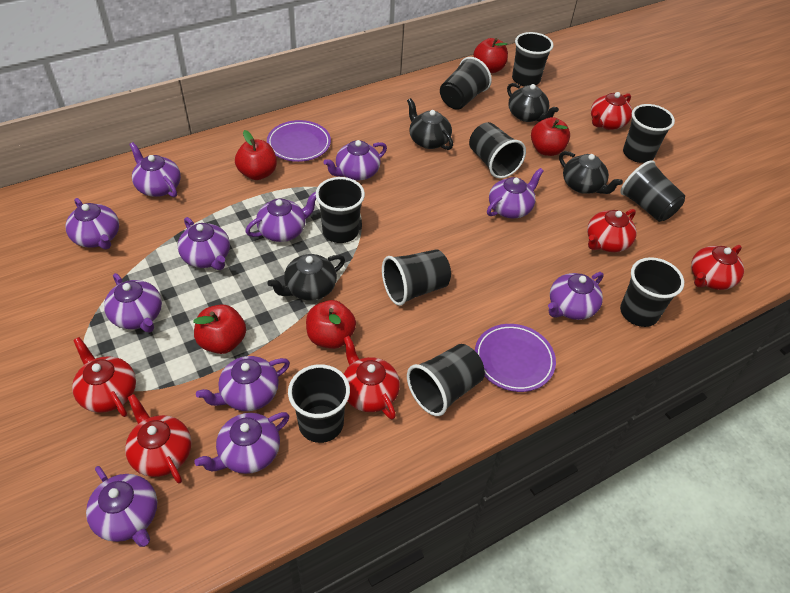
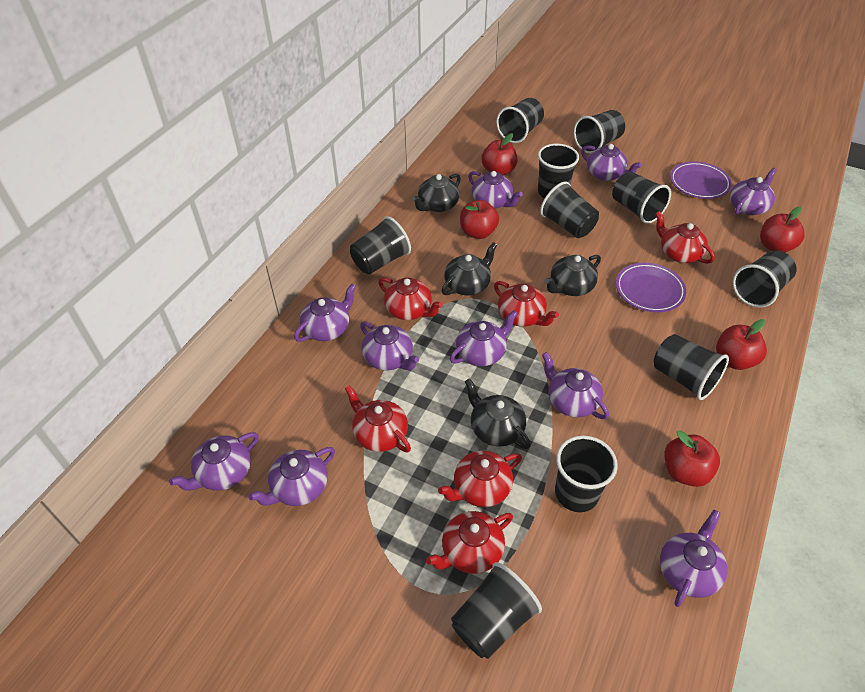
purple teapot: [65,198,119,249] [86,466,157,547] [104,273,162,333] [129,142,181,197] [178,217,230,270] [194,412,289,474] [196,356,290,411] [245,192,316,242] [323,140,387,180] [487,168,543,219] [548,272,604,320] = 11 -> [169,432,259,491] [248,447,335,506] [294,284,356,342] [360,321,419,370] [450,310,518,366] [468,171,523,209] [542,352,609,419] [581,144,642,181] [660,510,727,607] [730,168,777,215] = 10

